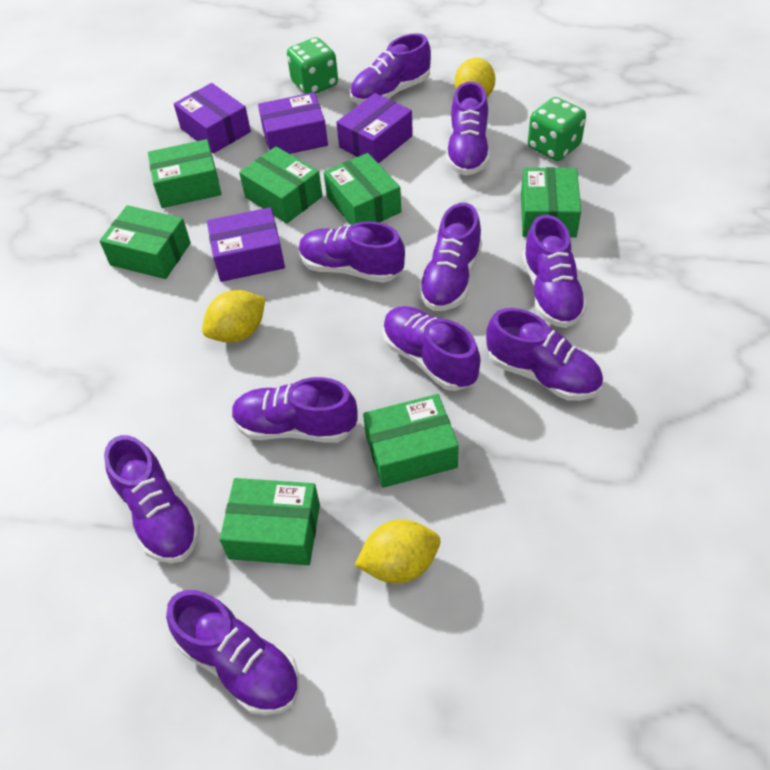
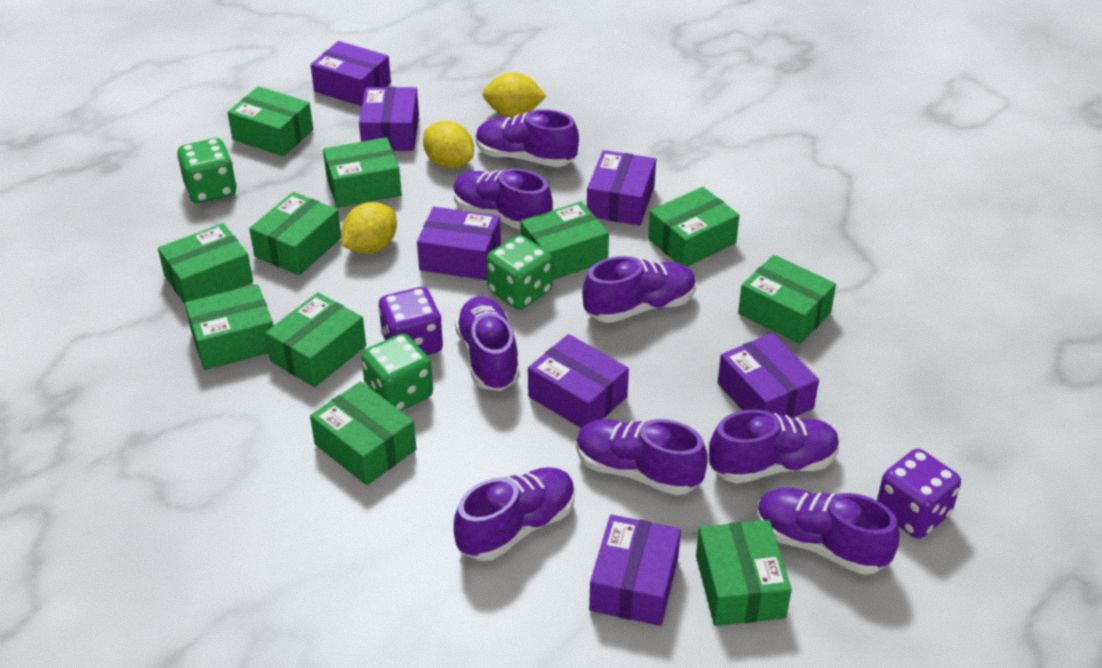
green box: [100,205,191,279] [148,139,221,208] [219,478,320,565] [239,146,323,223] [324,153,401,225] [363,394,459,488] [521,167,581,238] = 7 -> [158,223,253,304] [185,284,273,370] [227,86,313,156] [249,192,342,275] [265,293,366,387] [310,381,416,485] [323,137,402,208] [520,201,609,280] [648,187,740,267] [696,520,792,626] [738,255,836,344] = 11
green dice: [287,37,338,94] [528,97,586,161] = 2 -> [177,138,237,203] [361,333,433,411] [486,235,552,310] = 3
purple box: [174,83,251,153] [207,207,285,282] [258,92,328,154] [336,93,413,164] = 4 -> [311,41,391,106] [359,87,419,151] [417,207,501,280] [528,334,629,428] [587,150,656,225] [589,515,681,626] [718,333,819,418] = 7
purple dice: none = 0 -> [378,287,443,355] [877,449,961,539] = 2
purple shoe: [104,435,200,563] [166,590,299,715] [232,377,358,443] [299,221,405,283] [350,33,431,104] [383,306,480,391] [418,203,482,311] [446,81,490,175] [486,308,603,401] [522,215,588,328] = 10 -> [453,169,553,230] [454,467,575,561] [455,296,520,391] [476,109,579,167] [576,419,708,495] [582,256,696,323] [709,410,839,483] [757,488,900,575] = 8

